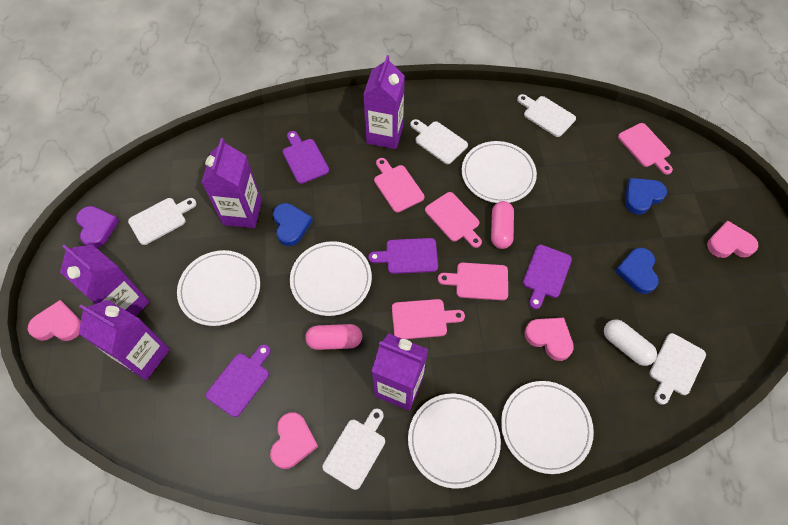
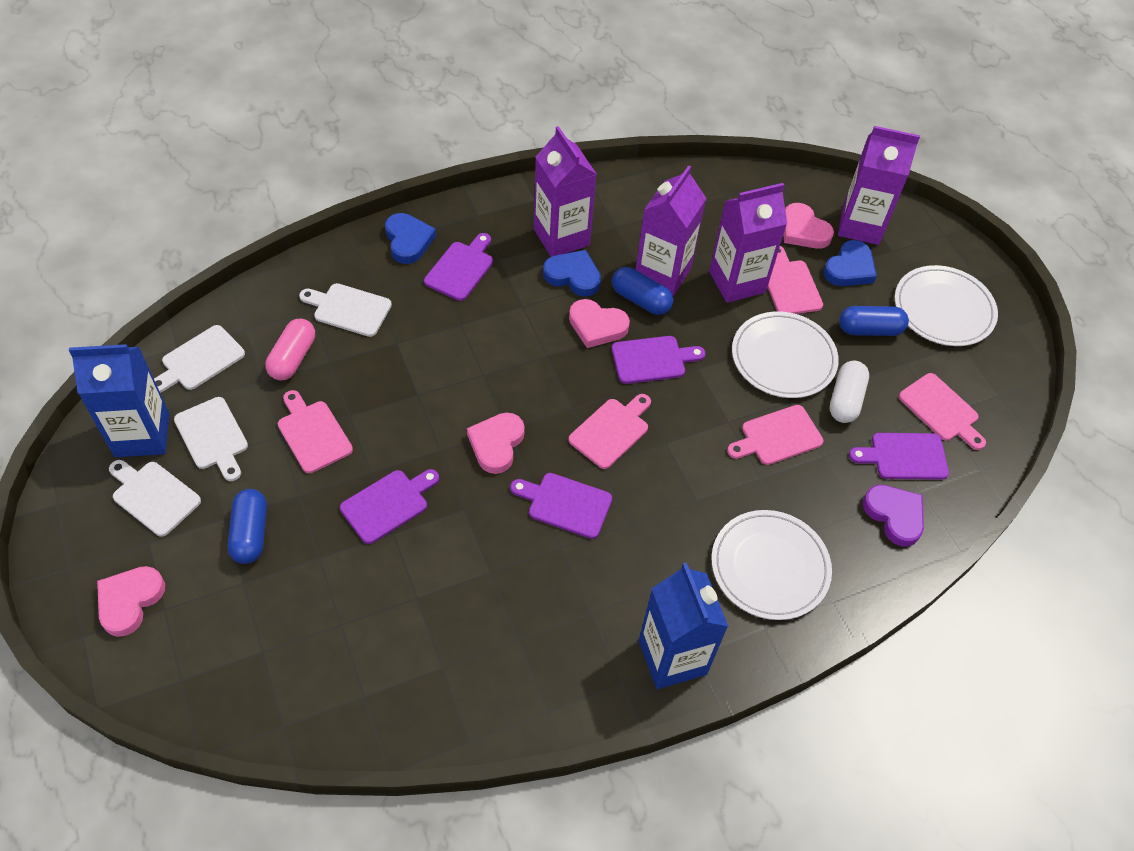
blue capsule: none = 0 -> [228,489,267,564] [612,267,673,315] [839,306,909,336] = 3
blue carton: none = 0 -> [69,344,170,457] [639,563,729,689] = 2
pink capsule: [305,324,362,350] [491,201,514,249] = 2 -> [265,319,315,380] = 1
purple carton: [60,245,150,316] [79,300,170,380] [201,138,262,228] [363,55,405,149] [371,334,428,411] = 5 -> [534,126,597,257] [636,165,707,296] [709,183,787,303] [838,126,920,245] = 4
purple cutting board: [206,344,271,417] [283,131,329,184] [368,238,438,274] [523,244,572,309] = 4 -> [340,469,439,544] [424,233,493,301] [510,473,612,539] [612,336,705,384] [849,433,949,480] = 5
white cutting board: [128,198,197,245] [322,408,385,490] [410,119,468,164] [517,94,576,137] [649,333,706,405] = 5 -> [109,460,201,537] [154,325,245,393] [174,397,248,481] [299,283,392,337] = 4
white plate: [177,250,260,326] [290,241,372,316] [408,394,501,489] [462,141,537,203] [501,381,594,474] = 5 -> [712,510,832,620] [732,312,839,398] [895,265,998,346] = 3

